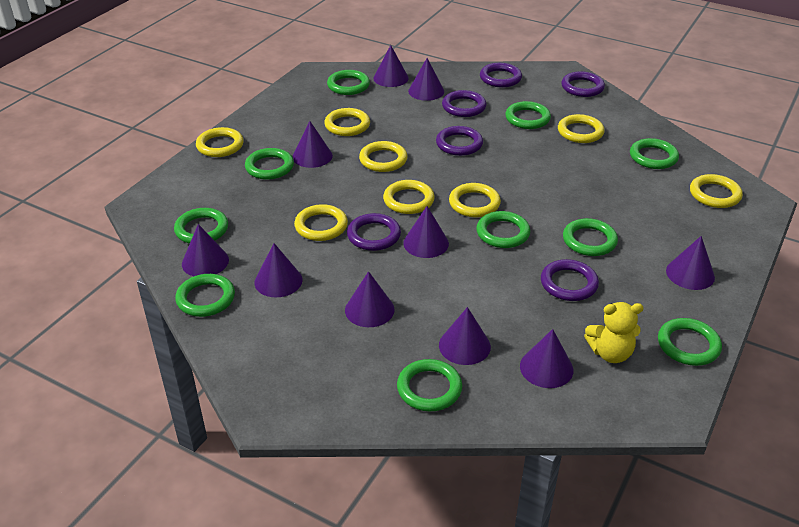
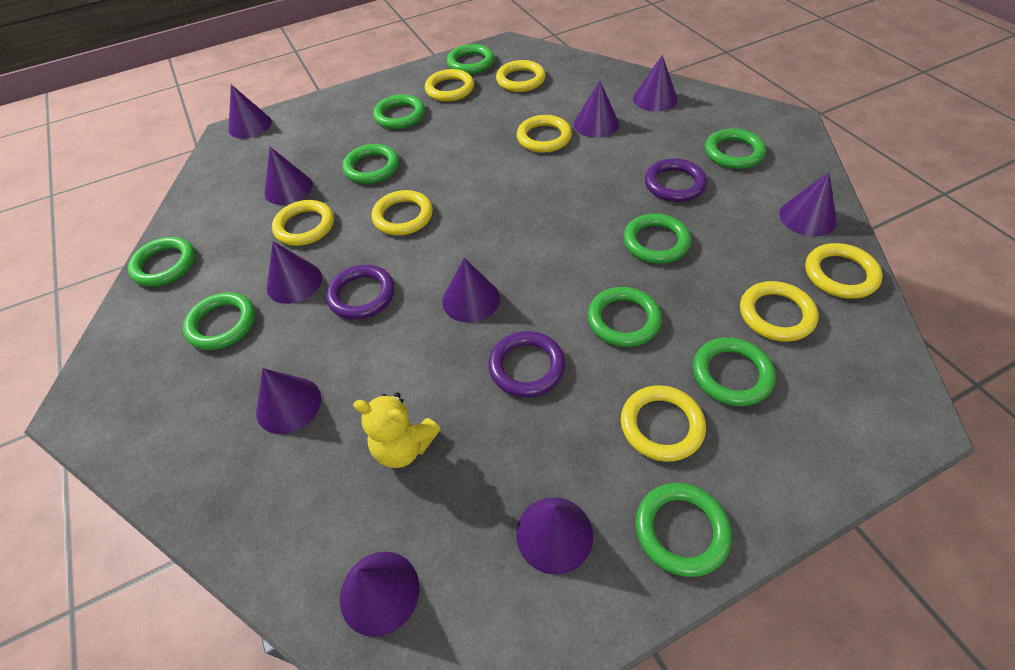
purple ring: [347,213,401,251] [436,126,483,156] [442,90,486,117] [480,63,522,87] [541,259,599,301] [561,71,605,97] = 6 -> [326,265,394,319] [488,331,565,397] [645,158,707,202] = 3

